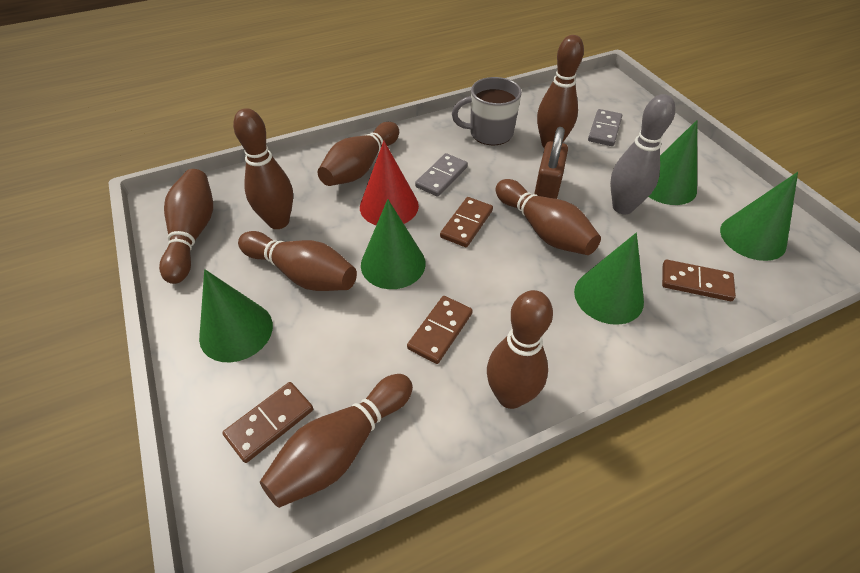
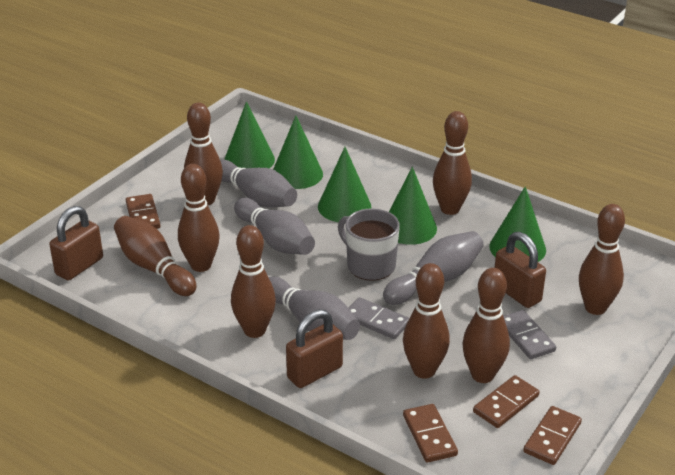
brown padlock: [534,127,568,199] = 1 -> [49,206,103,280] [286,309,343,388] [495,232,546,308] = 3
grey bowling pin: [610,94,676,214] = 1 -> [220,160,297,207] [234,198,315,255] [269,277,360,340] [383,231,484,305] = 4
red cone: [360,141,419,225] = 1 -> none = 0

